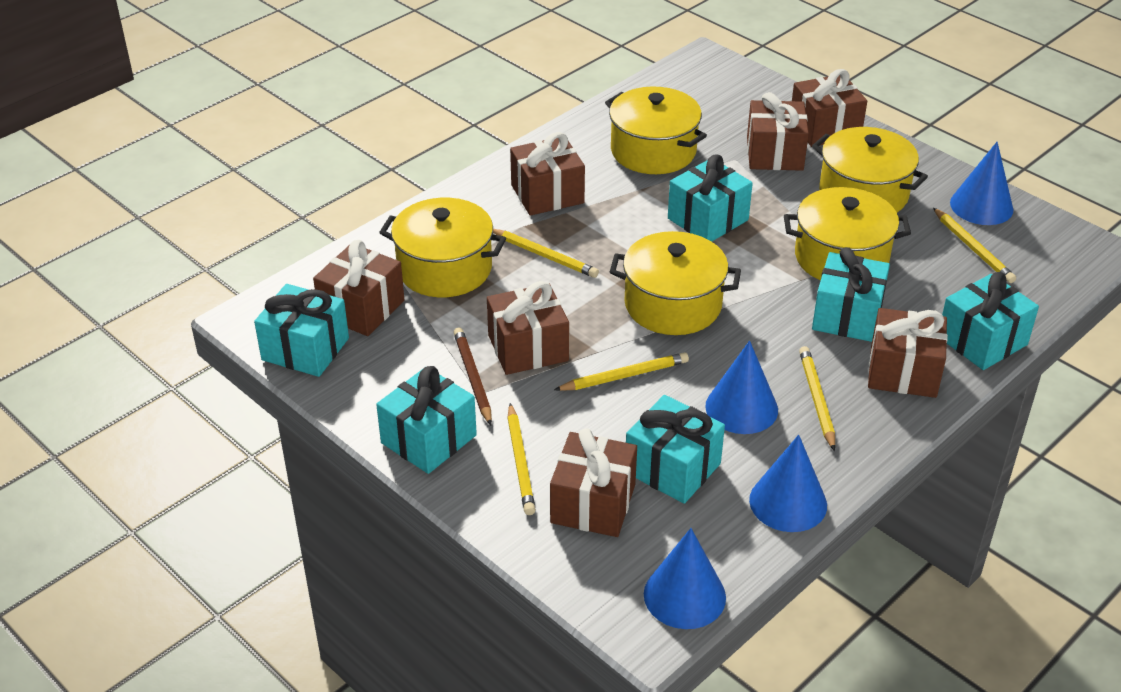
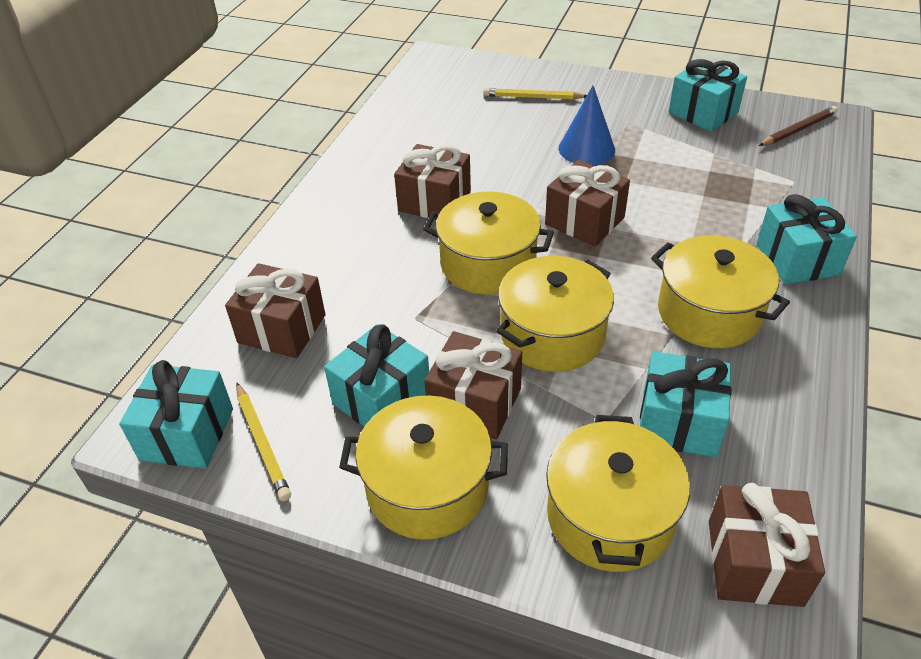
blue cone: [644,528,726,629] [705,341,778,434] [749,435,827,532] [950,142,1013,225] = 4 -> [559,86,615,165] = 1
brown gift: [313,240,404,336] [487,281,569,375] [510,132,585,216] [550,428,637,537] [747,92,809,171] [792,69,867,147] [868,308,948,398] = 7 -> [225,263,326,358] [394,144,471,220] [424,331,522,440] [545,160,630,246] [709,483,825,607] = 5
turquoise gift: [254,284,349,377] [376,366,477,474] [626,395,725,504] [668,154,753,242] [812,247,890,342] [942,272,1039,370] = 6 -> [119,360,233,468] [324,324,429,427] [640,351,732,457] [669,59,747,132] [756,194,857,284] = 5
yellow pencil: [493,229,599,278] [507,403,536,515] [554,352,689,391] [799,346,835,451] [933,208,1016,283] = 5 -> [236,383,291,501] [483,88,587,100] = 2

